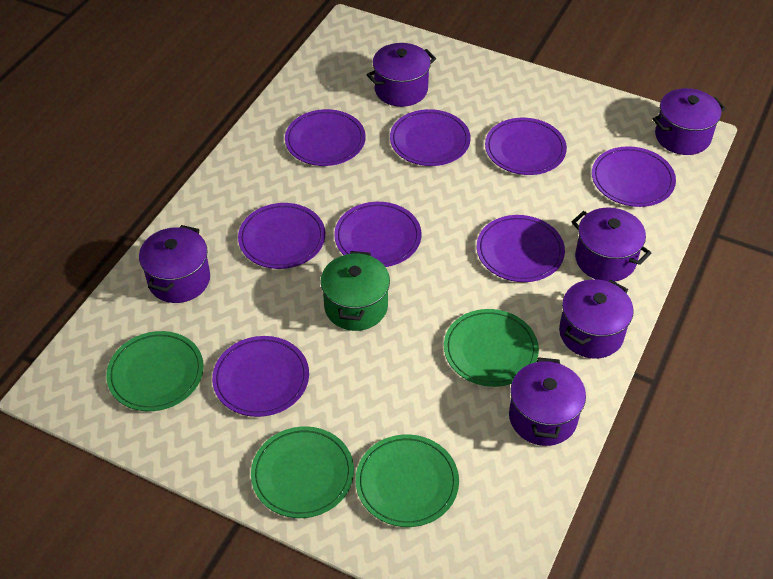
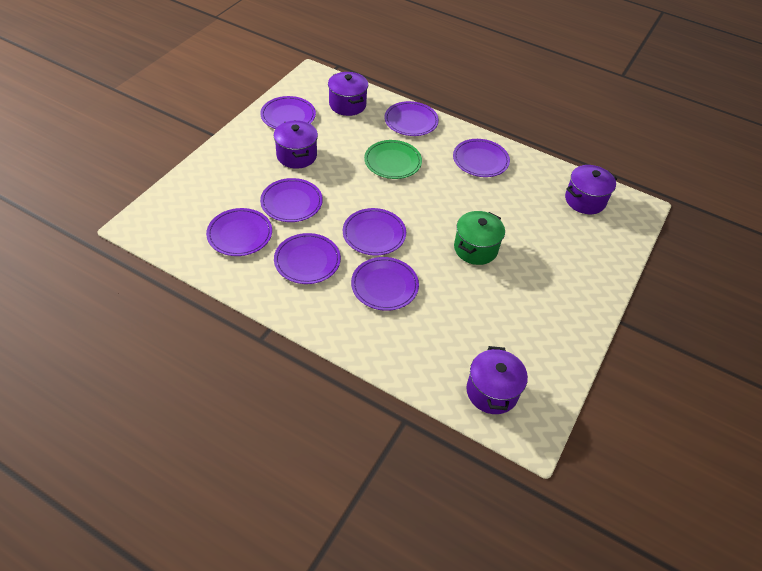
green plate: [106,331,204,411] [251,426,354,518] [356,434,459,527] [444,309,539,387] = 4 -> [364,140,422,179] = 1
purple pot: [139,225,210,303] [367,43,436,107] [509,357,586,446] [559,279,634,358] [572,208,651,282] [652,88,726,155] = 6 -> [273,120,318,169] [328,72,368,116] [466,346,528,414] [565,165,617,214] = 4

